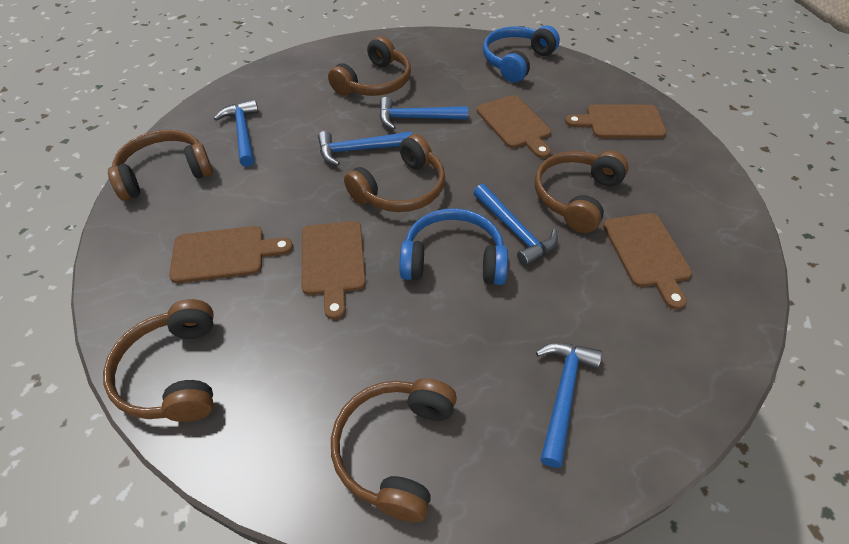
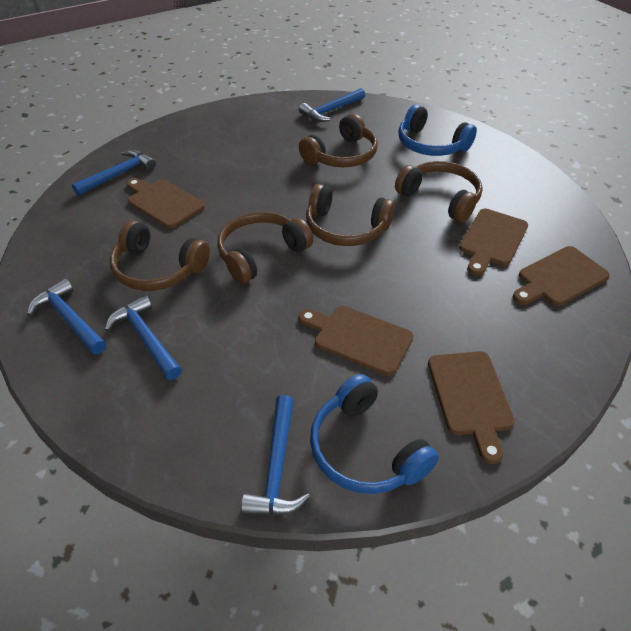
brown headphones: [103,299,214,422] [108,130,213,201] [328,36,411,96] [331,378,457,522] [344,134,445,212] [535,151,629,233] = 6 -> [110,220,210,291] [217,212,313,284] [299,114,378,167] [306,184,395,246] [395,161,483,223] = 5

